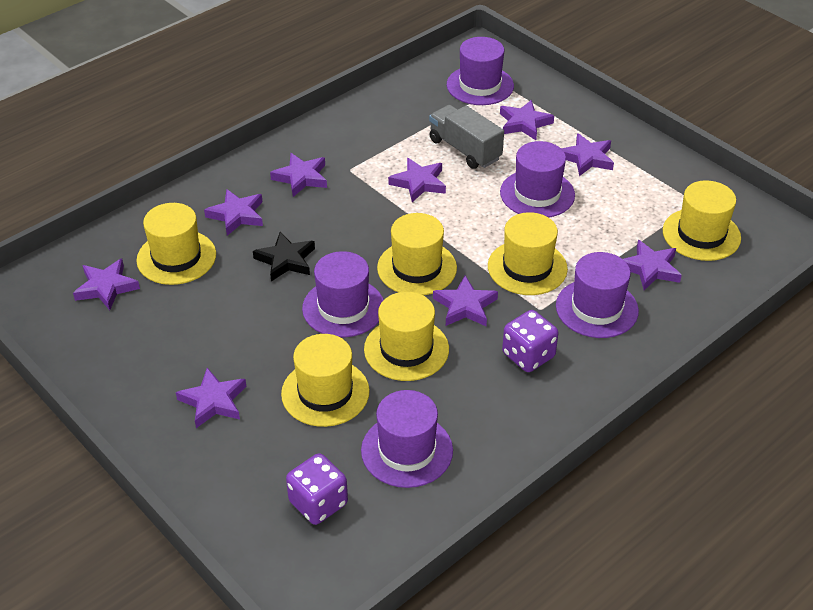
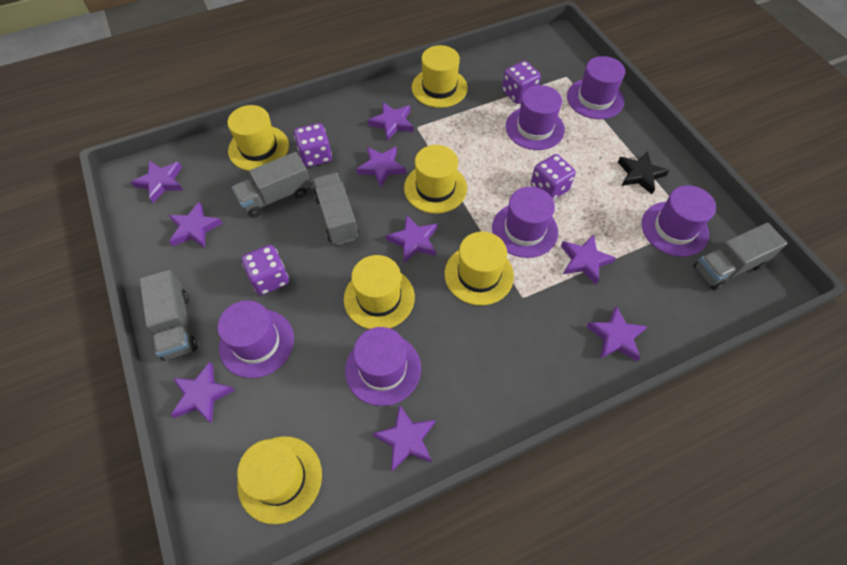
grey truck: [429,105,504,169] = 1 -> [140,270,198,361] [232,152,311,217] [313,173,359,245] [693,223,787,290] = 4
purple dice: [286,453,348,525] [502,310,558,372] = 2 -> [242,245,289,295] [294,123,332,167] [502,61,541,104] [531,154,576,200] = 4
purple hat: [302,251,383,337] [361,390,453,488] [447,37,514,105] [500,141,575,218] [556,252,639,338] = 5 -> [217,300,294,378] [345,327,421,406] [492,187,558,258] [506,85,565,150] [567,56,625,119] [642,185,716,257] = 6

